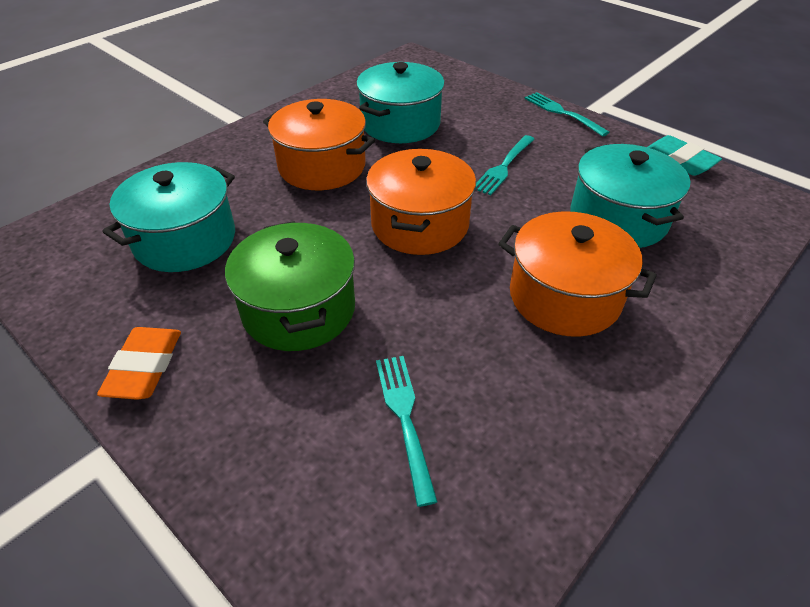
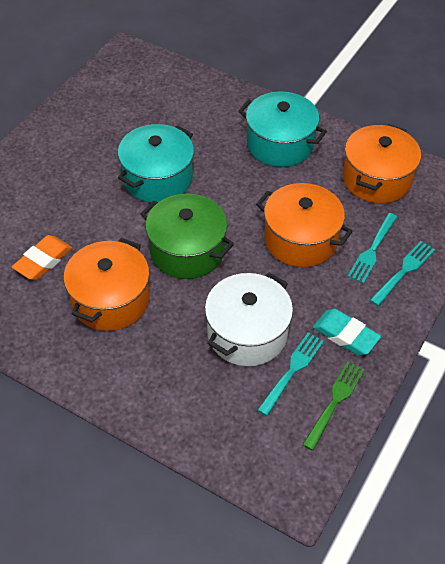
green fork: none = 0 -> [302,361,365,451] = 1
turquoise pot: [103,162,235,272] [356,62,445,143] [571,144,690,248] = 3 -> [118,124,194,202] [239,91,327,167] = 2
white pot: none = 0 -> [205,273,293,366] = 1

